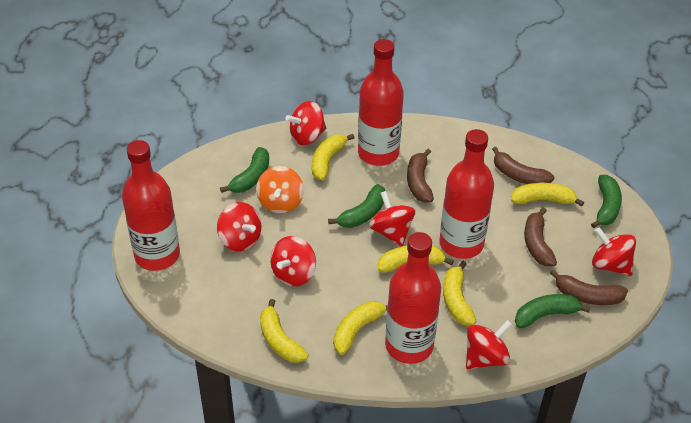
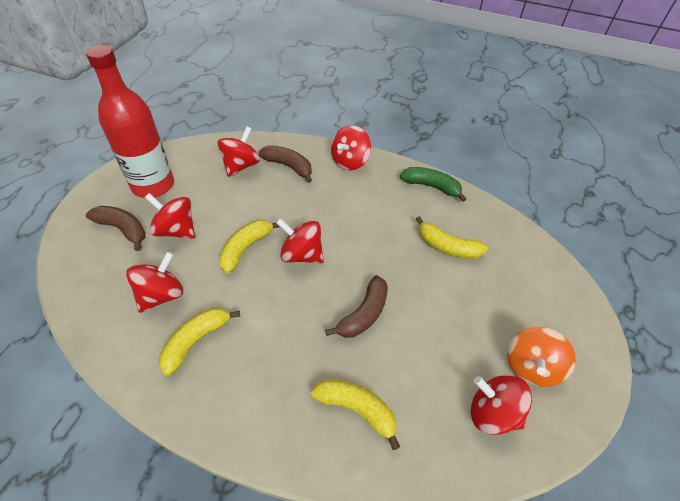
brown banana: [407,149,434,202] [492,147,554,184] [524,207,557,266] [550,269,628,305] = 4 -> [86,206,146,251] [258,145,312,183] [325,275,388,338] = 3
green banana: [220,147,269,193] [328,184,385,228] [515,294,591,328] [591,175,622,228] = 4 -> [400,167,466,202] = 1
red bottle: [122,140,180,271] [358,39,404,166] [385,232,441,364] [439,129,494,259] = 4 -> [86,45,174,198] = 1
yellow banana: [260,299,309,363] [312,134,354,180] [333,301,388,355] [378,245,454,273] [443,261,476,325] [511,182,584,207] = 6 -> [159,308,240,376] [219,220,280,273] [311,379,400,450] [416,216,488,259] = 4

